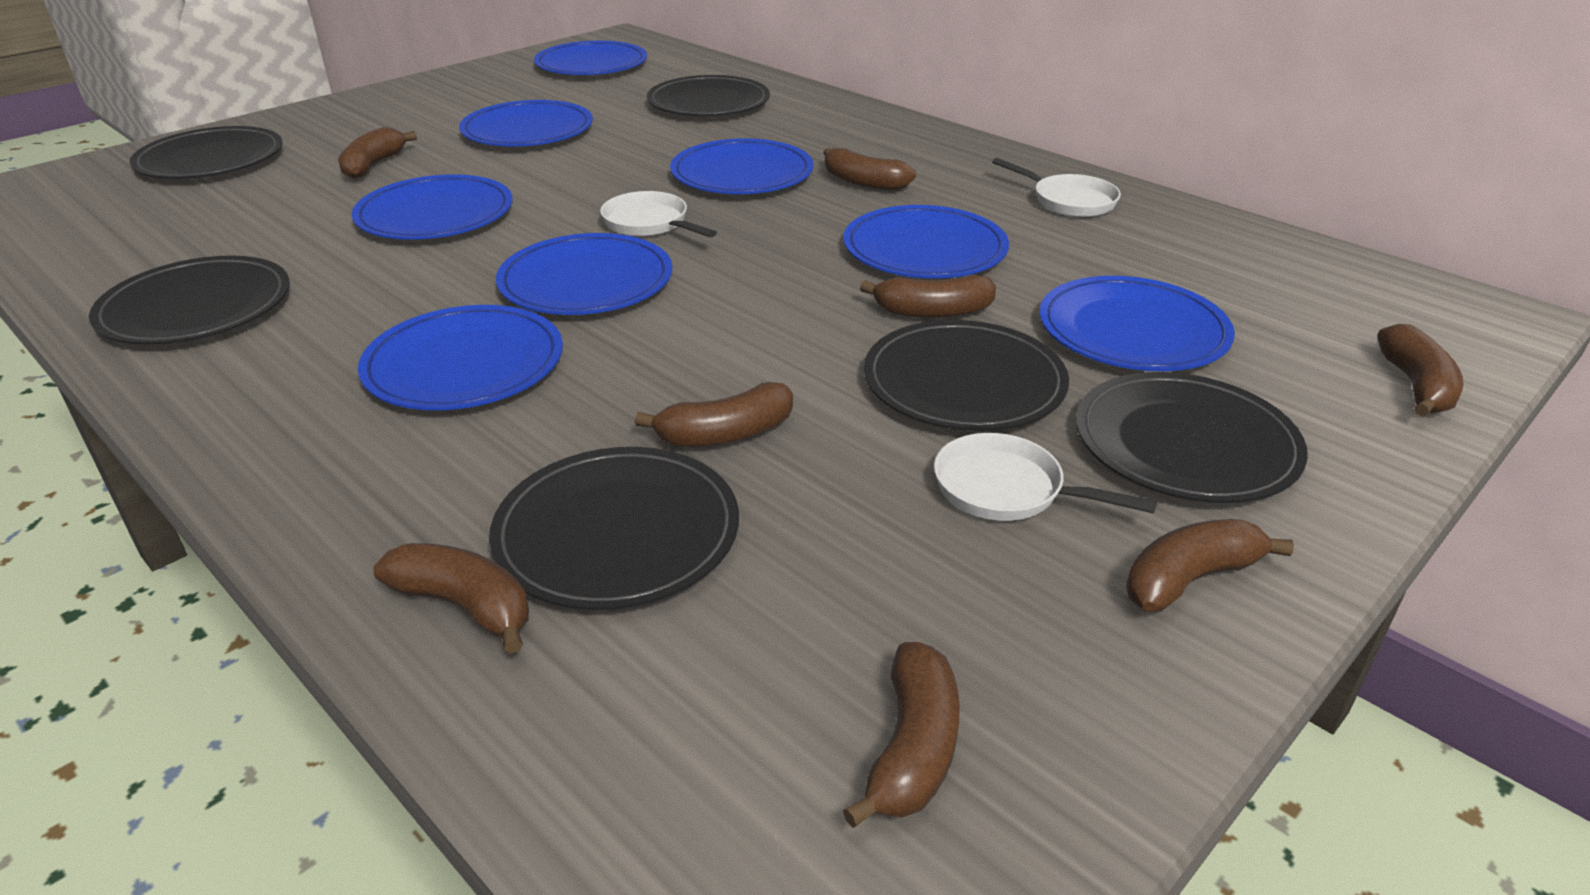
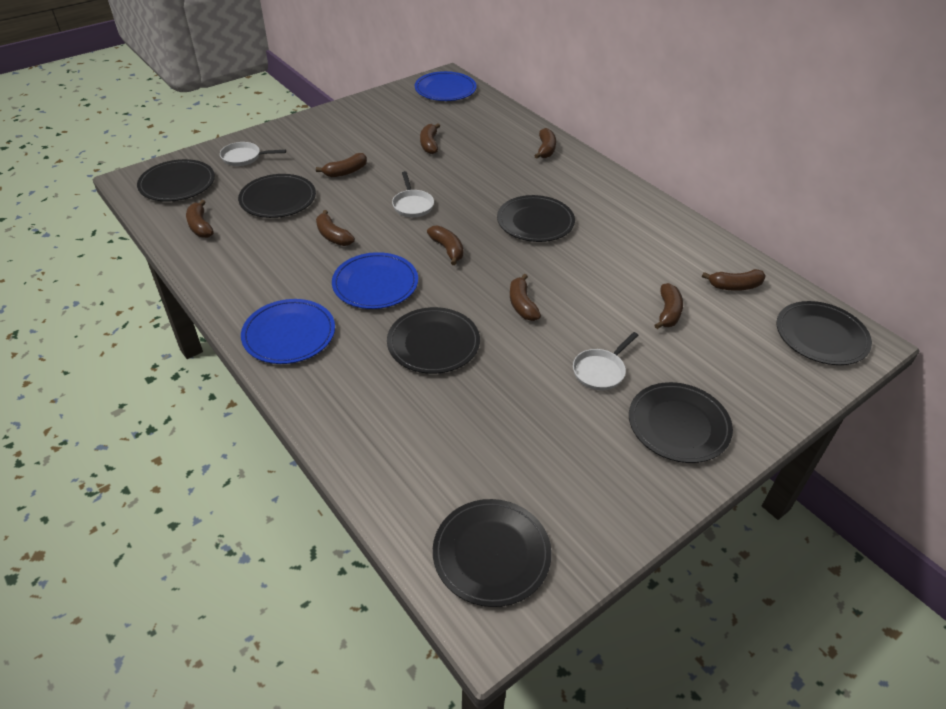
black plate: [89,256,290,345] [130,126,283,179] [489,447,739,610] [647,75,770,116] [864,320,1069,431] [1076,372,1308,503] = 6 -> [137,159,215,202] [238,174,316,218] [387,307,480,374] [433,499,552,607] [497,195,575,242] [629,382,733,463] [776,301,872,365] = 7
blue plate: [351,174,513,240] [358,305,563,410] [459,100,593,147] [496,233,673,315] [534,41,647,75] [670,138,813,194] [843,205,1009,278] [1039,276,1235,371] = 8 -> [241,299,335,364] [332,252,418,309] [415,71,477,101] = 3
brown banana: [338,127,417,179] [374,543,529,653] [635,382,793,446] [823,148,916,190] [843,642,960,828] [860,275,996,318] [1126,519,1294,612] [1377,324,1463,416] = 8 -> [186,200,214,238] [316,153,367,177] [316,210,355,246] [420,123,440,154] [427,226,463,265] [510,274,541,321] [534,128,556,159] [655,283,683,329] [702,269,766,291] = 9

